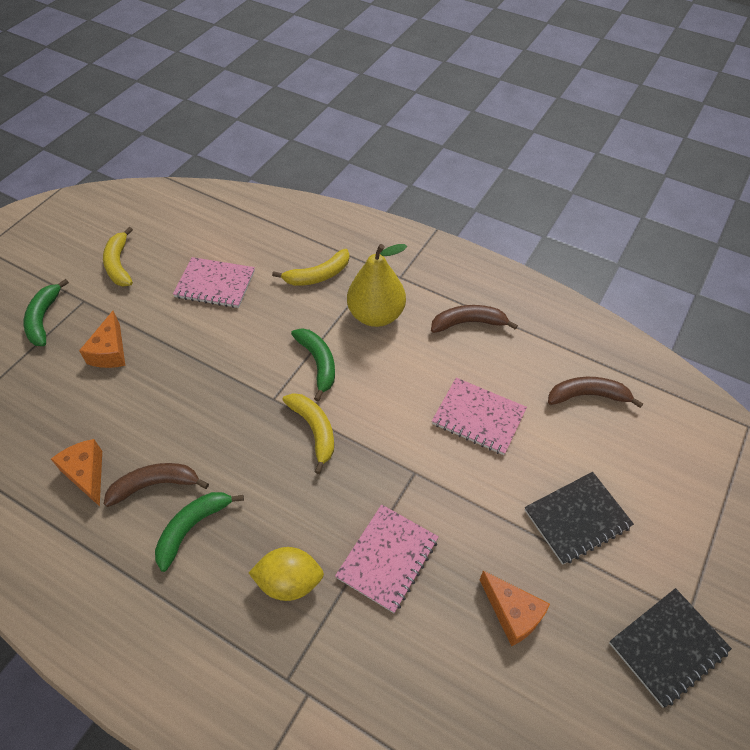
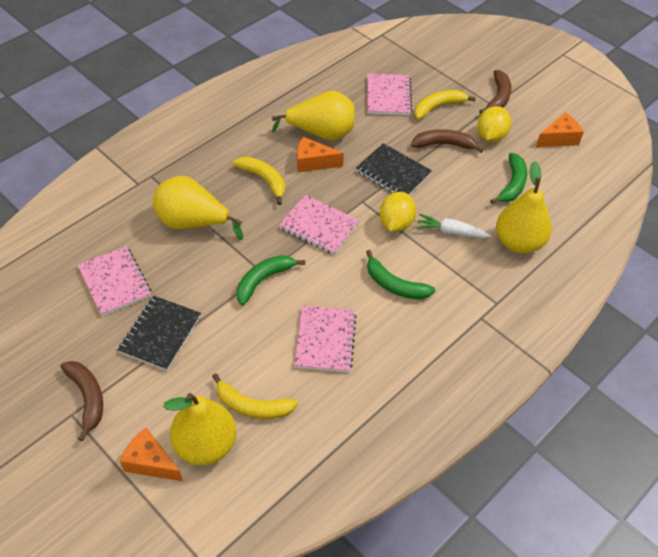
pink notebook: [173,257,255,308] [335,504,439,613] [432,378,527,455] = 3 -> [78,246,151,316] [279,195,359,255] [294,306,357,373] [367,73,412,115] = 4
white carrot: none = 0 -> [416,214,491,238] = 1
yellow lemon: [249,547,324,601] = 1 -> [379,192,416,232] [477,106,511,142] = 2
yellow pear: [347,244,407,327] = 1 -> [153,176,243,240] [163,393,237,465] [272,91,354,141] [496,161,551,254] = 4

